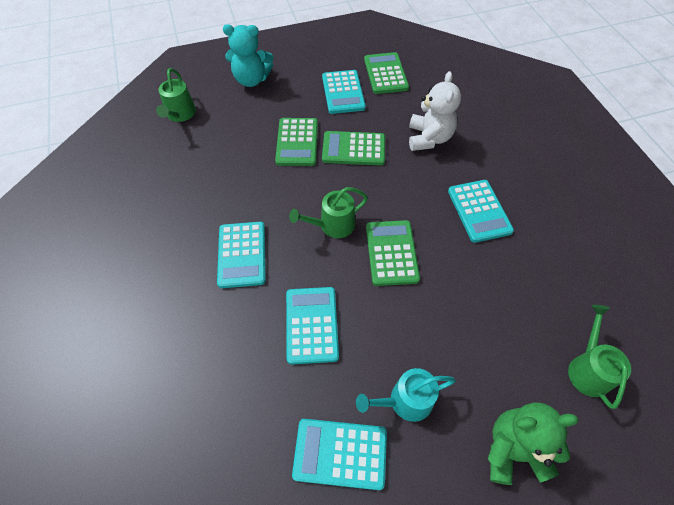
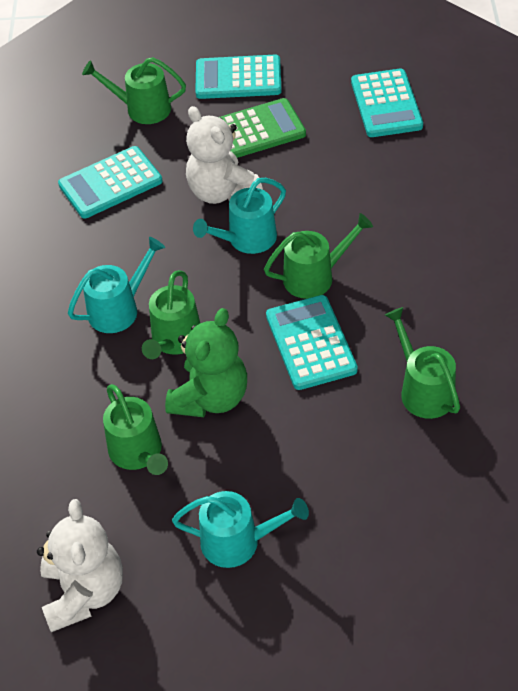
green calculator: [275,118,318,166] [322,131,385,165] [364,52,409,94] [366,220,420,286] = 4 -> [219,98,306,158] = 1
green watering can: [156,68,196,122] [289,187,368,238] [568,305,631,409] = 3 -> [82,57,186,124] [103,384,168,475] [142,270,200,359] [264,213,373,299] [385,307,460,419] = 5
turquoise calculator: [217,222,266,288] [286,287,339,365] [292,419,387,490] [322,70,366,114] [448,180,514,243] = 5 -> [58,146,163,218] [195,55,282,99] [266,295,358,390] [351,68,423,137] = 4
turquoise teddy bear: [223,24,273,87] = 1 -> none = 0
turquoise watering can: [356,368,456,422] = 1 -> [68,237,165,333] [172,491,309,568] [193,178,286,254] = 3
white teddy bear: [409,71,461,151] = 1 -> [37,499,123,632] [186,106,263,204] = 2

